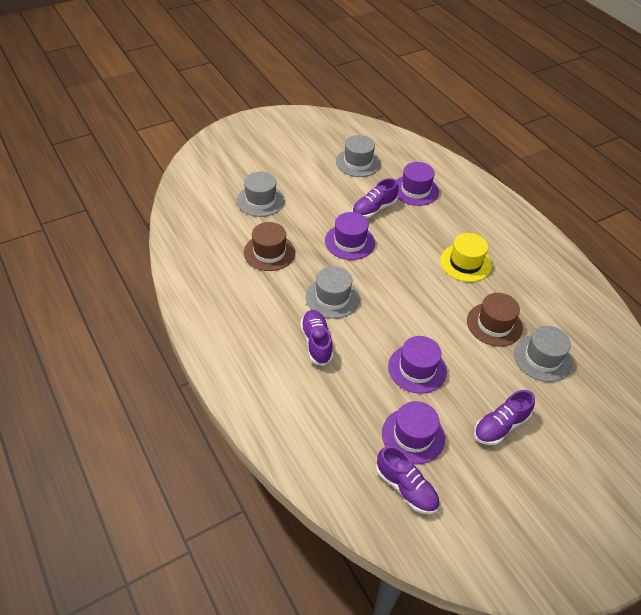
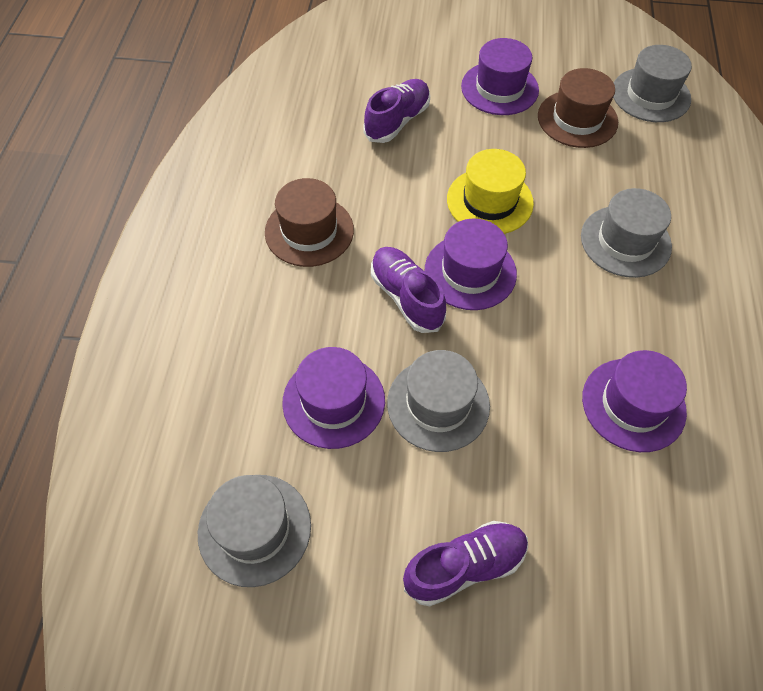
purple shoe: [301,310,333,366] [352,178,399,218] [376,446,439,514] [474,390,535,445] = 4 -> [363,79,430,143] [371,247,446,333] [403,521,528,606] = 3

